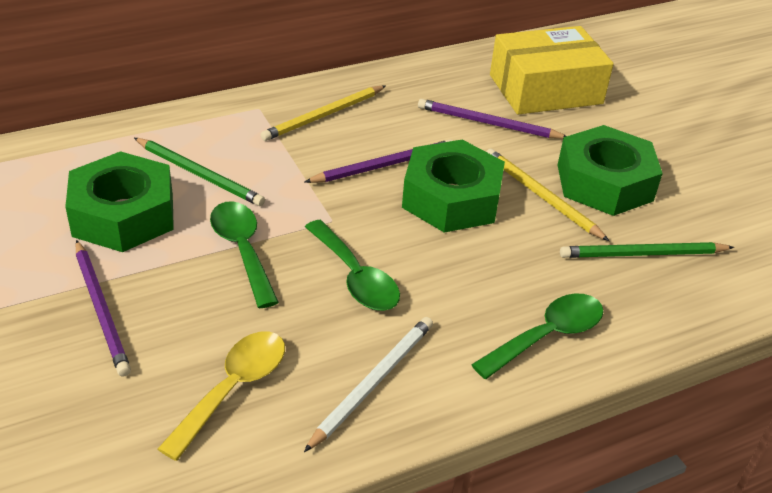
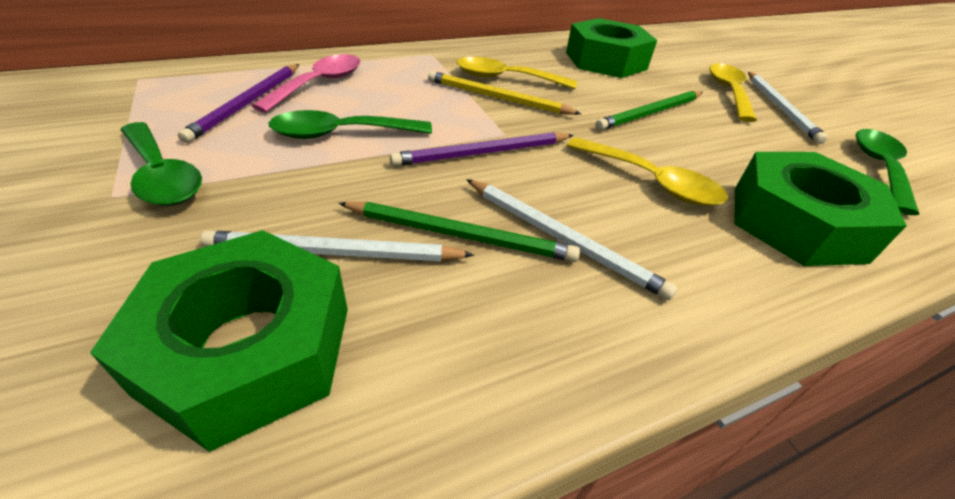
pink spoon: none = 0 -> [252,54,361,113] = 1
purple pencil: [76,240,131,377] [305,140,453,183] [418,99,566,139] = 3 -> [178,64,299,143] [390,132,574,166] = 2
white pencil: [304,317,433,452] = 1 -> [200,230,474,261] [466,179,678,300] [748,72,828,144] = 3
yellow box: [490,26,614,115] = 1 -> none = 0
yellow pencil: [261,86,386,141] [486,149,609,241] = 2 -> [428,71,581,115] = 1
yellow spoon: [158,331,285,461] = 1 -> [457,57,577,89] [567,137,728,206] [709,63,757,122] = 3

